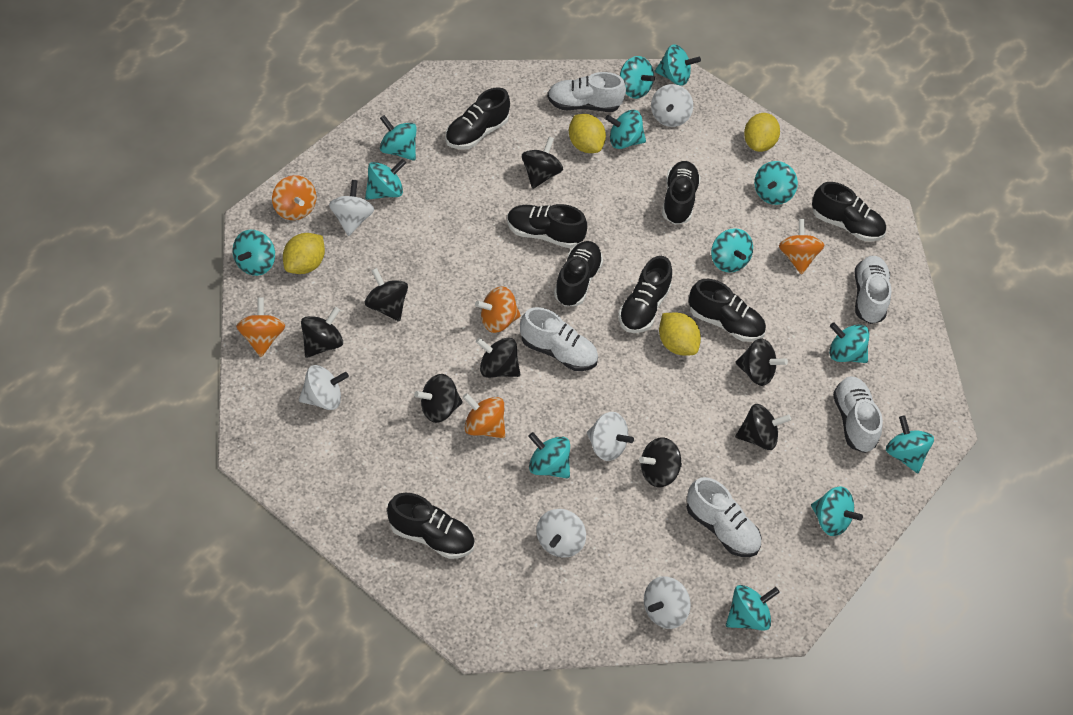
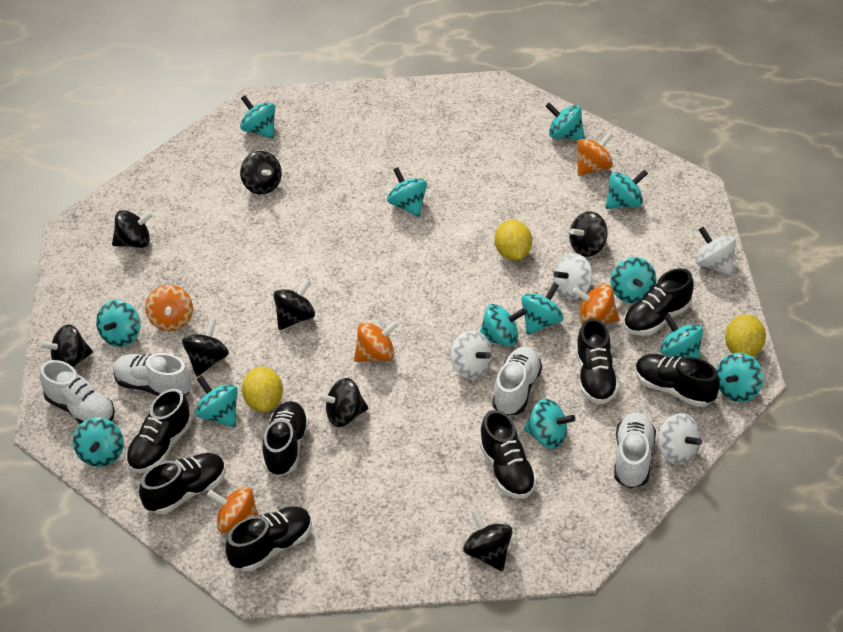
white shoe: [520,307,598,371] [547,72,626,112] [687,477,761,557] [833,376,883,453] [854,256,892,324] = 5 -> [40,360,115,424] [113,353,192,396] [492,347,542,416] [614,413,656,489] = 4
white spinning top: [299,365,349,410] [329,180,375,236] [536,509,586,558] [587,412,634,461] [644,576,691,629] [651,84,693,127] = 6 -> [451,331,493,379] [553,253,592,300] [658,413,702,465] [695,226,736,276] = 4
yellow lemon: [283,233,325,274] [569,114,606,153] [659,312,701,356] [744,113,780,152] = 4 -> [242,366,283,412] [495,220,532,261] [725,314,766,357] = 3

